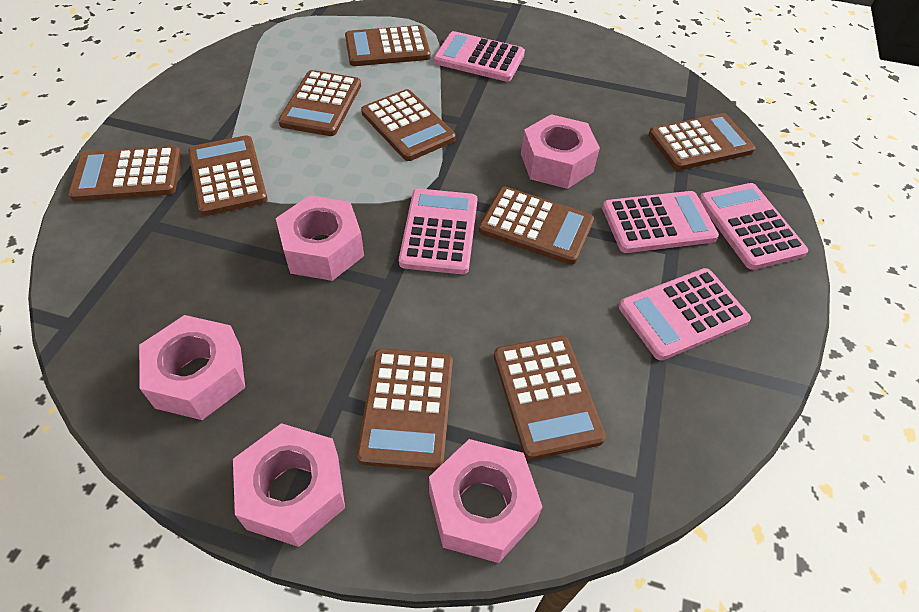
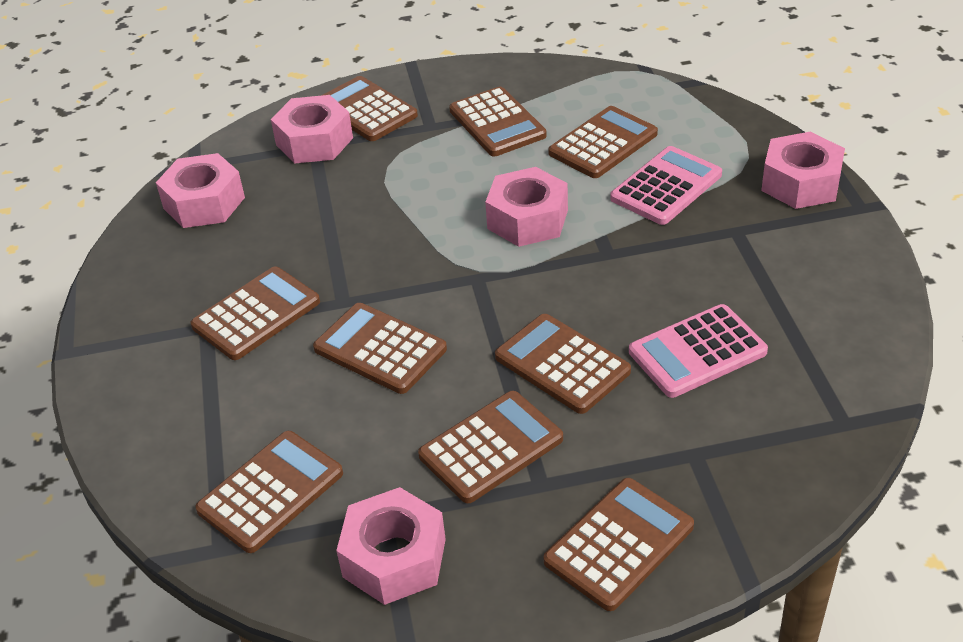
pink calculator: [399,189,478,274] [434,31,525,82] [602,191,719,253] [619,268,751,361] [699,183,808,270] = 5 -> [610,146,722,225] [629,304,768,398] = 2

